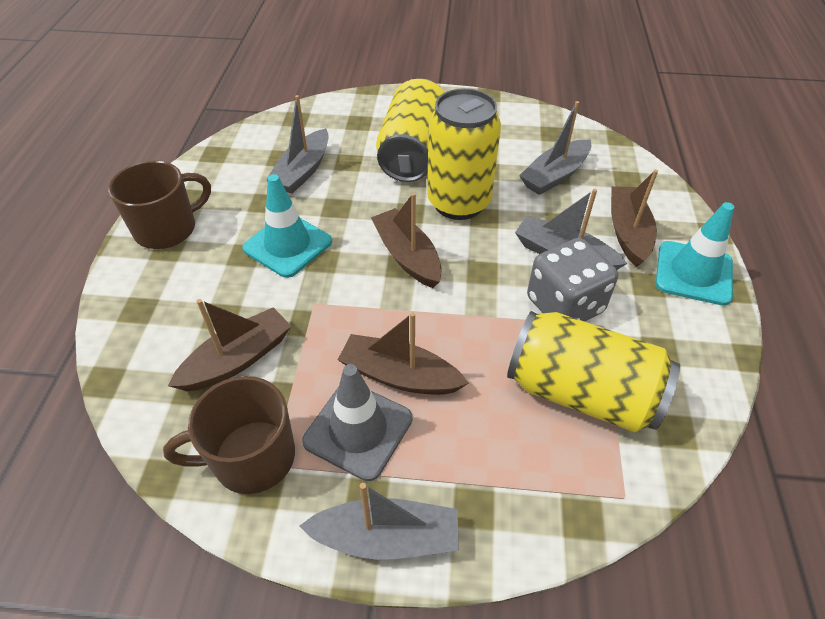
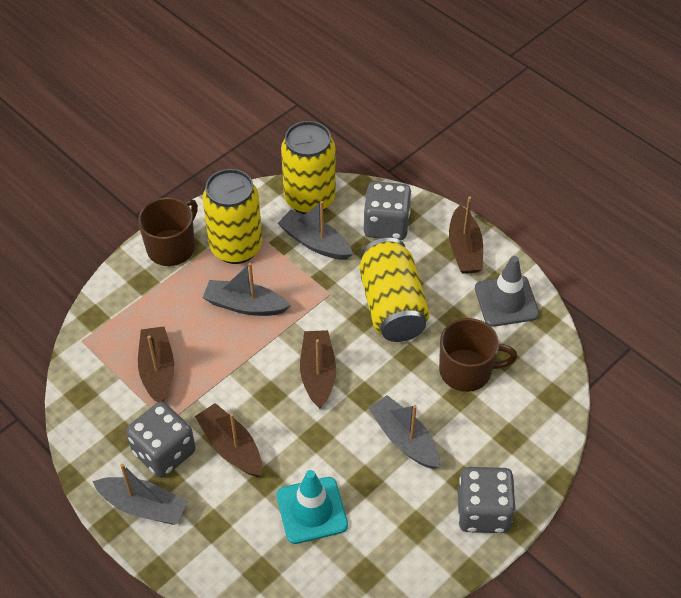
grey dice: [527,238,618,322] = 1 -> [126,402,195,478] [364,181,412,240] [458,467,516,533] = 3
turquoise traffic cone: [242,174,332,278] [656,202,734,306] = 2 -> [277,470,348,544] = 1

